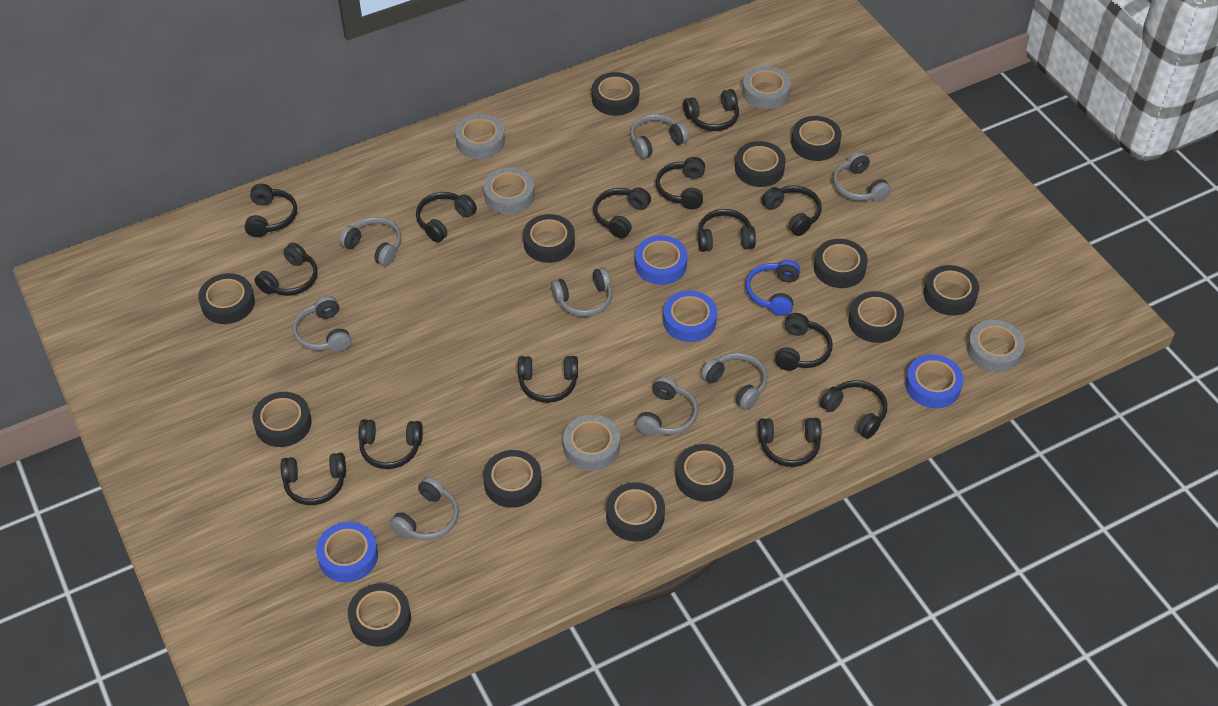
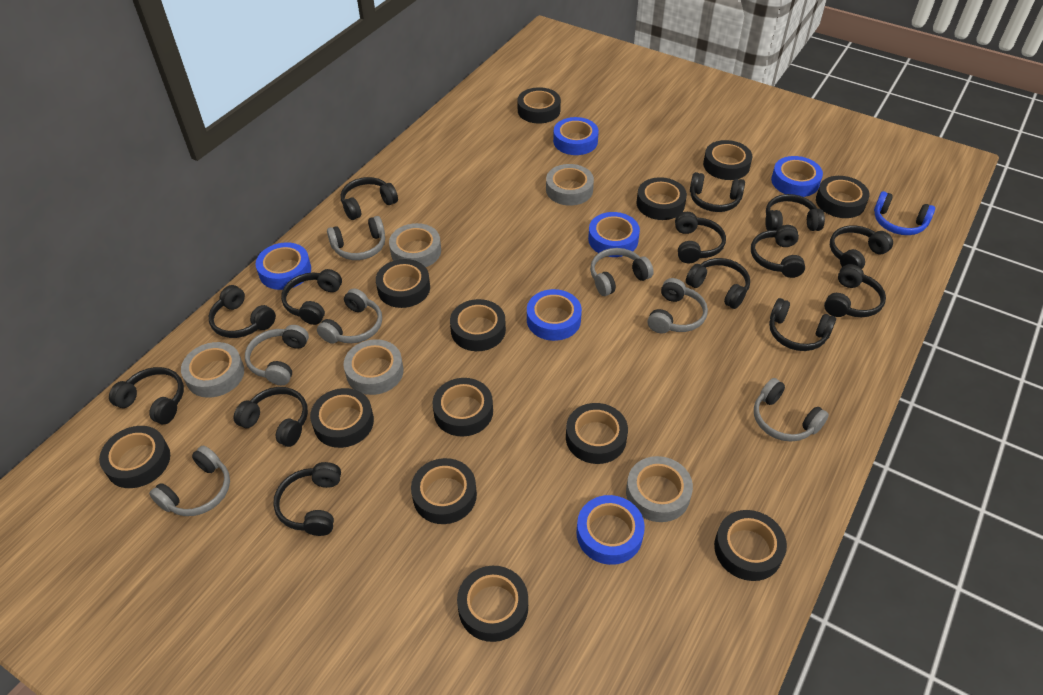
blue tape: [316,522,378,583] [635,235,687,285] [663,291,717,342] [905,354,963,408] = 4 -> [256,242,311,290] [527,289,582,341] [553,117,599,155] [577,495,645,565] [588,212,640,257] [771,156,823,197] = 6
grey headphones: [293,296,351,352] [339,217,401,266] [389,477,459,540] [551,267,612,317] [630,114,688,159] [636,376,698,436] [701,353,767,410] [833,152,891,202] = 8 -> [149,446,230,516] [245,325,309,385] [317,288,382,344] [327,216,385,260] [590,248,654,296] [647,278,708,333] [754,378,829,442] = 7

